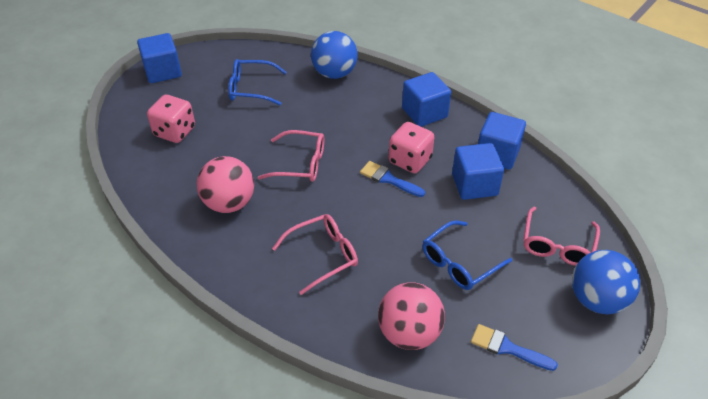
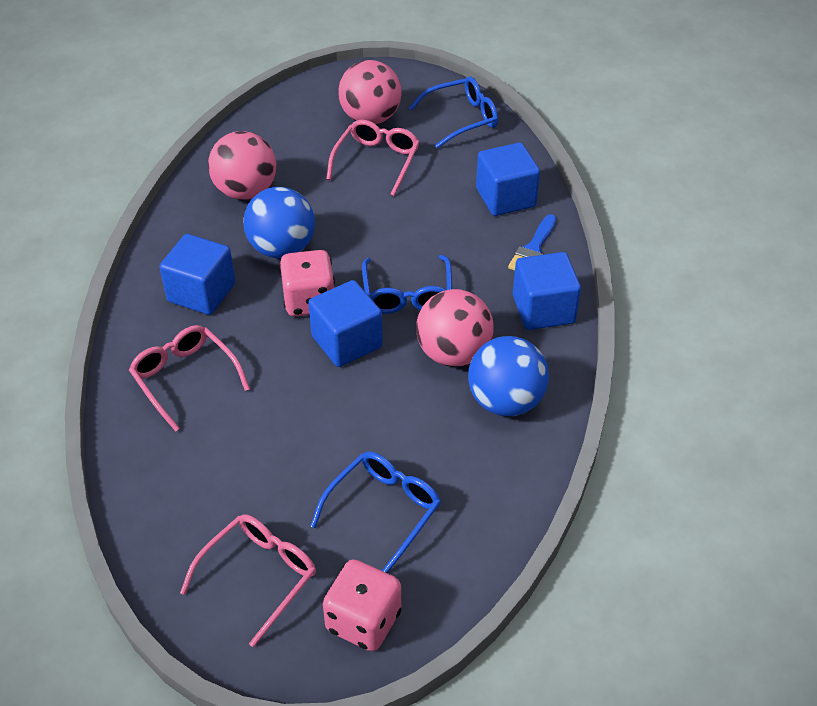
blue brush: [360,161,425,197] [471,324,558,371] = 2 -> [508,214,556,271] = 1
blue glasses: [228,59,287,105] [422,220,512,290] = 2 -> [310,452,441,573] [362,255,452,314] [409,76,498,148] = 3
pink ball: [197,156,254,213] [378,282,445,350] = 2 -> [208,131,276,200] [338,60,402,124] [416,289,494,366] = 3

